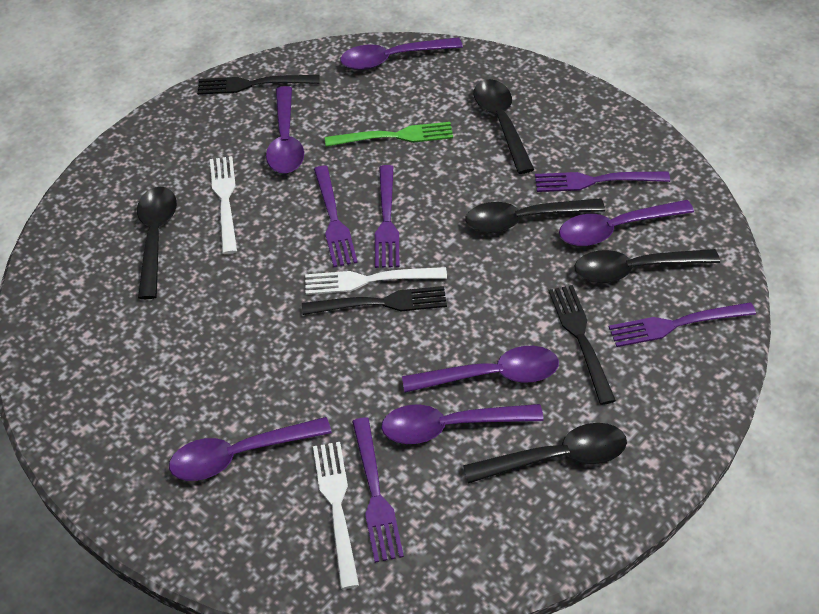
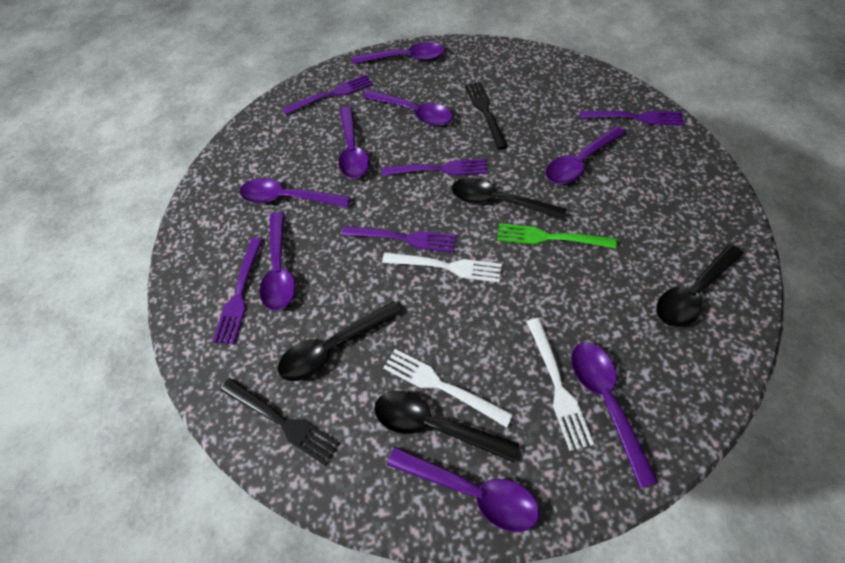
black fork: [197,75,320,95] [302,286,447,315] [549,285,616,405] = 3 -> [220,378,340,465] [465,82,508,150] = 2
black spoon: [137,187,177,299] [463,423,627,484] [466,198,605,233] [474,79,535,174] [575,249,720,283] = 5 -> [278,301,402,381] [374,391,519,462] [452,177,566,220] [656,244,743,327] = 4
purple spoon: [169,417,332,481] [266,86,304,173] [340,37,463,70] [381,404,544,444] [402,346,559,393] [559,200,694,246] = 6 -> [240,178,351,208] [259,212,296,310] [339,107,369,178] [352,42,445,64] [363,89,453,126] [387,447,540,532] [545,126,625,184] [571,342,658,488] = 8

